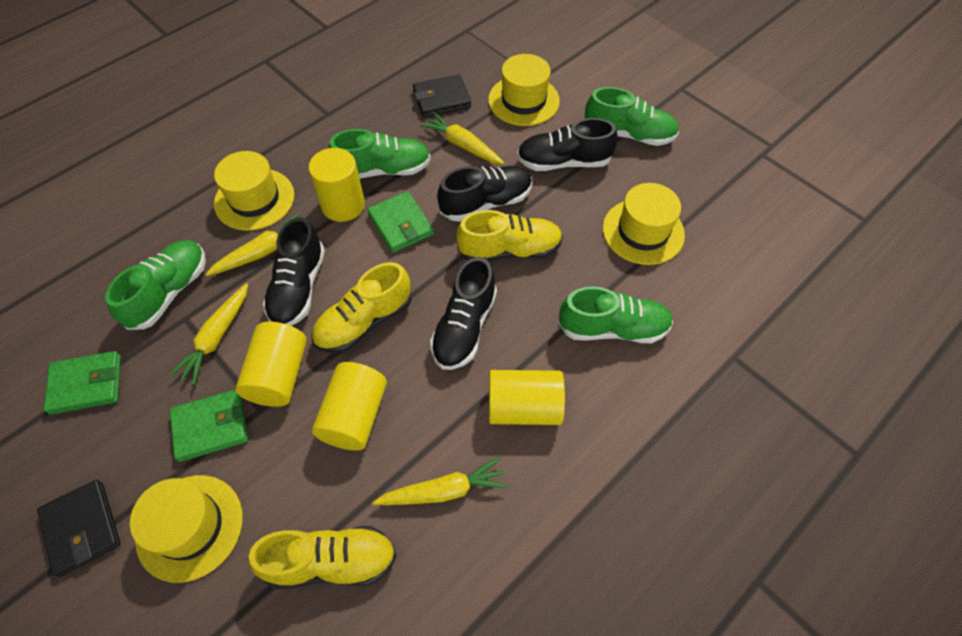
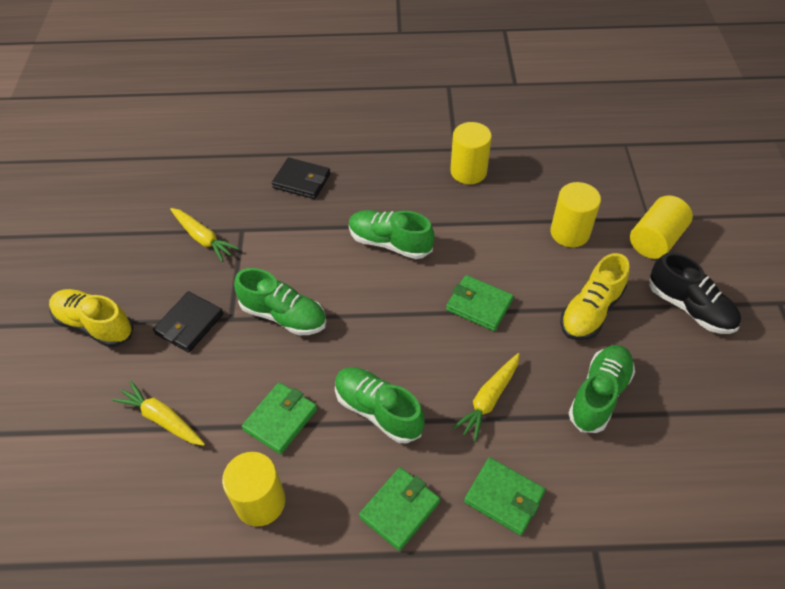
black shoe: [263,217,325,326] [430,257,497,370] [437,166,532,222] [517,118,618,171] = 4 -> [649,252,741,334] = 1
green wallet: [43,351,121,415] [170,390,248,462] [367,191,434,253] = 3 -> [242,382,317,454] [359,467,440,551] [446,275,514,331] [464,457,545,536] = 4
yellow carrot: [169,283,248,385] [205,213,299,276] [372,457,508,505] [420,112,504,164] = 4 -> [112,381,205,446] [170,208,239,262] [453,353,520,442] = 3
yellow hat: [130,475,243,583] [214,151,294,231] [488,54,560,126] [603,183,685,265] = 4 -> none = 0
yellow shoe: [248,526,397,589] [311,262,412,353] [456,210,563,262] = 3 -> [49,289,134,347] [560,253,630,340] = 2

